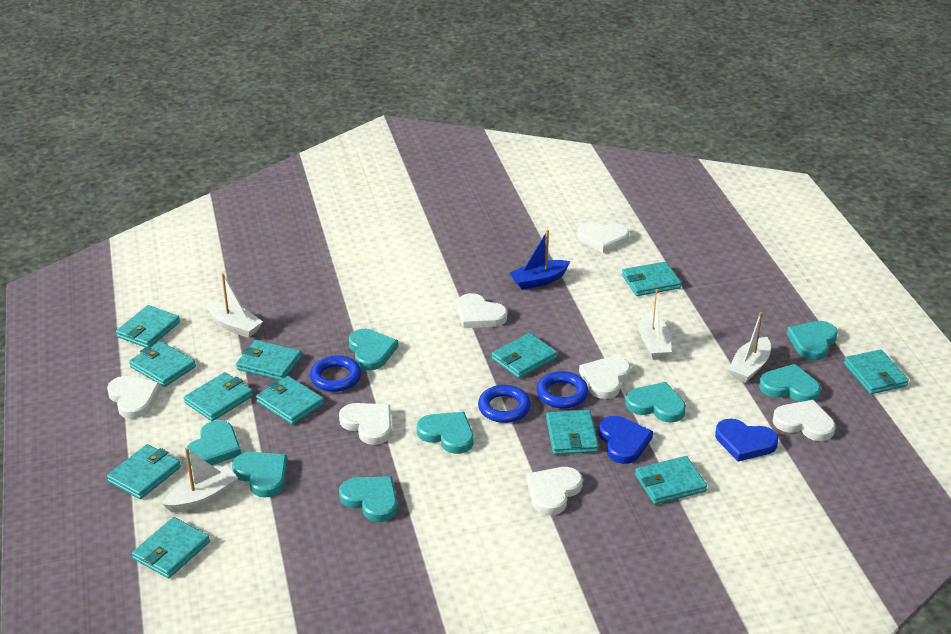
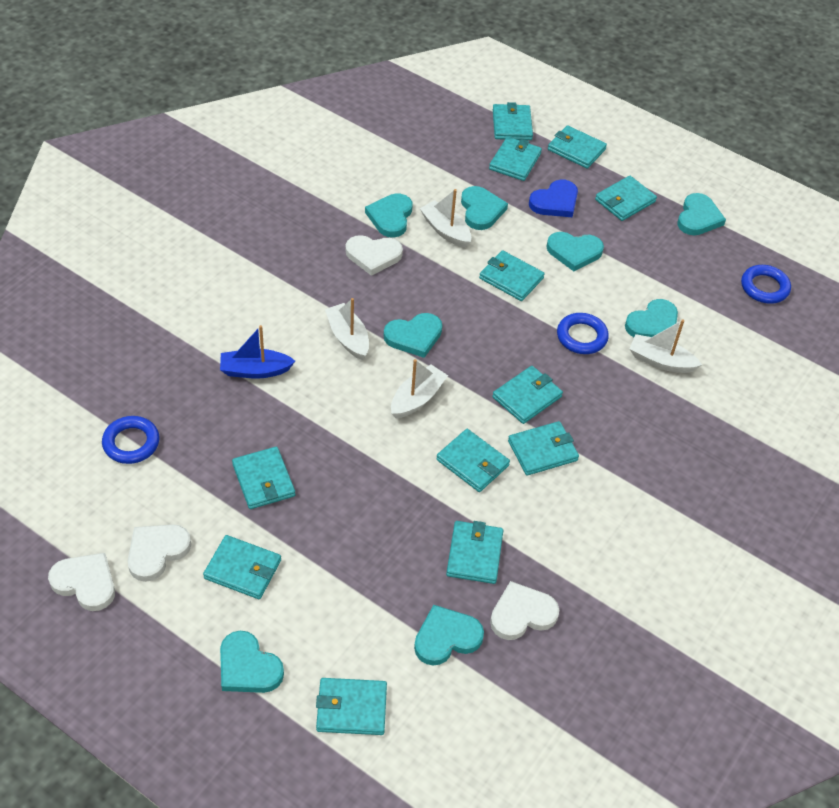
blue heart: [599,416,653,464] [715,419,778,462] = 2 -> [529,180,578,217] = 1
white heart: [107,376,161,419] [339,403,391,445] [457,293,507,328] [527,467,583,515] [577,223,629,253] [579,356,631,399] [773,400,835,441] = 7 -> [48,553,115,611] [128,524,191,582] [346,235,403,276] [490,581,559,640] = 4

